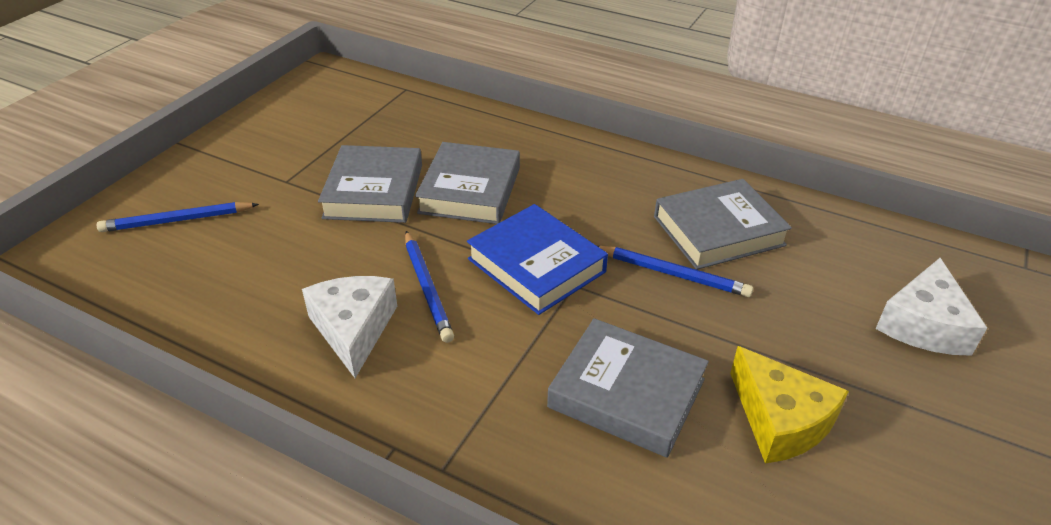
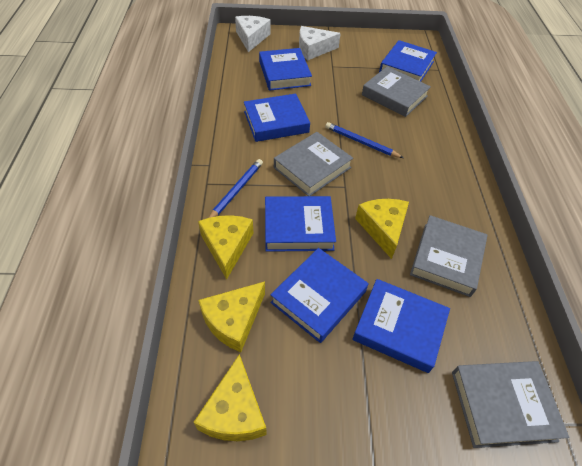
blue book: [467,204,608,315] = 1 -> [244,93,310,142] [259,48,312,91] [265,196,336,252] [270,248,368,343] [352,279,450,373] [379,40,437,82] = 6
blue pencil: [97,202,259,232] [405,231,454,343] [598,246,753,297] = 3 -> [209,159,263,218] [325,122,403,158] = 2
yellow cheese: [730,346,849,464] = 1 -> [193,354,266,441] [198,215,253,280] [198,281,265,352] [355,199,409,259] = 4

